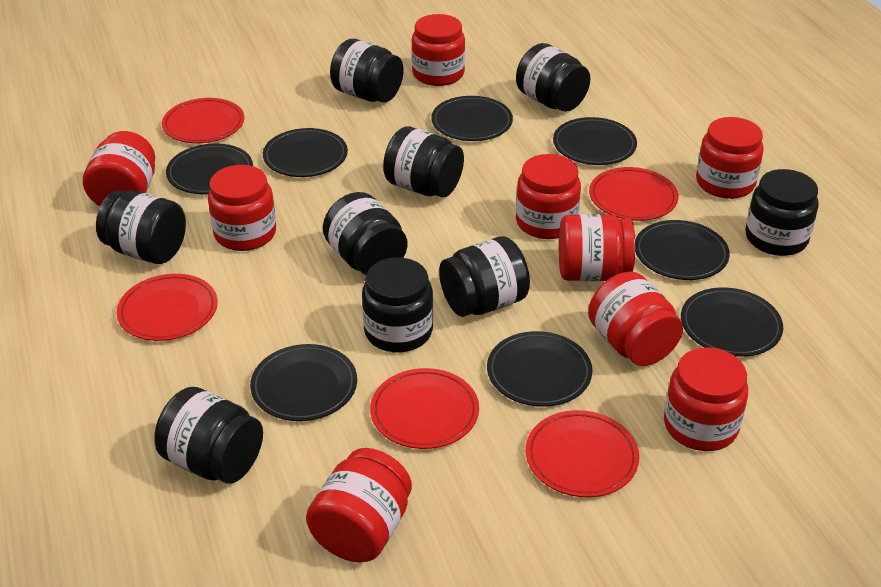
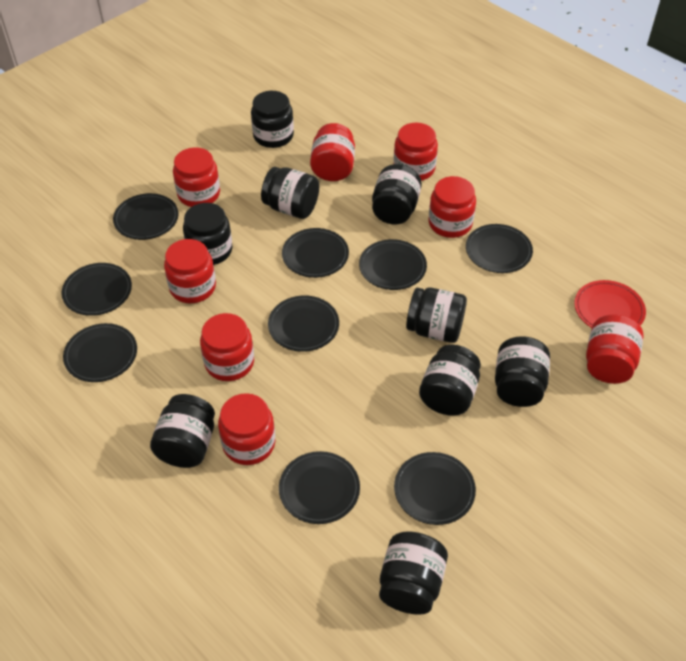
black plate: [166,143,253,194] [250,344,357,421] [263,128,348,177] [431,96,513,141] [487,331,592,407] [553,117,637,165] [635,220,730,280] [681,287,783,357] = 8 -> [62,263,132,316] [63,323,137,382] [113,193,179,240] [268,295,339,352] [279,451,360,524] [282,228,349,278] [359,239,427,290] [394,452,476,525] [466,224,533,273] = 9
red jar: [83,131,155,206] [208,165,276,251] [306,448,412,562] [411,14,465,86] [516,154,581,239] [559,214,635,281] [588,272,683,366] [664,347,748,451] [696,117,764,199] = 9 -> [164,239,216,303] [173,148,220,207] [200,313,254,381] [218,393,275,465] [310,123,355,181] [394,123,438,181] [429,176,476,238] [586,314,643,384] = 8
red plate: [117,274,218,341] [162,98,244,143] [370,368,479,449] [526,410,639,497] [589,167,678,221] = 5 -> [574,280,646,328] = 1

